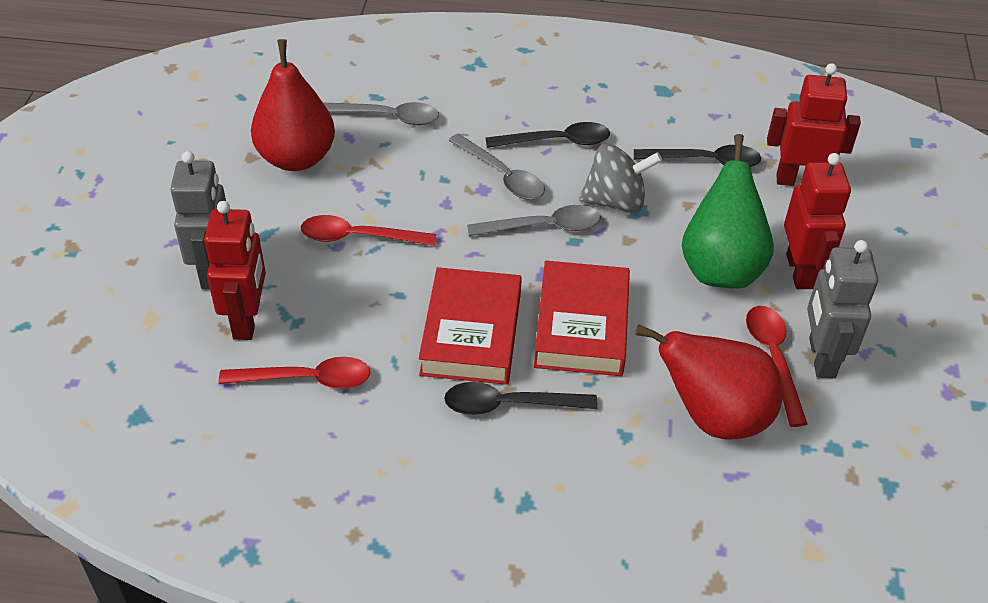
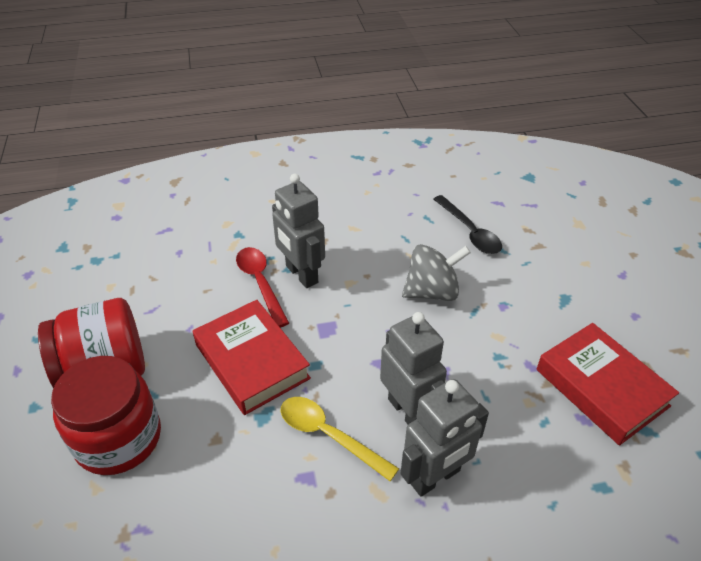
black spoon: [444,382,598,415] [485,122,610,148] [634,145,761,167] = 3 -> [433,195,502,254] = 1
green pear: [682,134,774,289] = 1 -> none = 0
grey robot: [170,151,226,289] [807,240,878,378] = 2 -> [272,174,325,288] [380,312,447,425] [401,379,489,497] = 3
grey spoon: [323,102,439,125] [448,134,545,200] [467,205,601,236] = 3 -> none = 0
red jar: none = 0 -> [38,298,145,389] [51,356,161,475] = 2
red pear: [251,39,335,171] [635,325,783,440] = 2 -> none = 0
red robot: [204,201,266,340] [767,63,861,186] [784,153,851,289] = 3 -> none = 0
red spoon: [219,357,371,389] [301,215,436,246] [746,306,807,427] = 3 -> [236,247,289,328] = 1
yellow spoon: none = 0 -> [280,397,399,481] = 1

